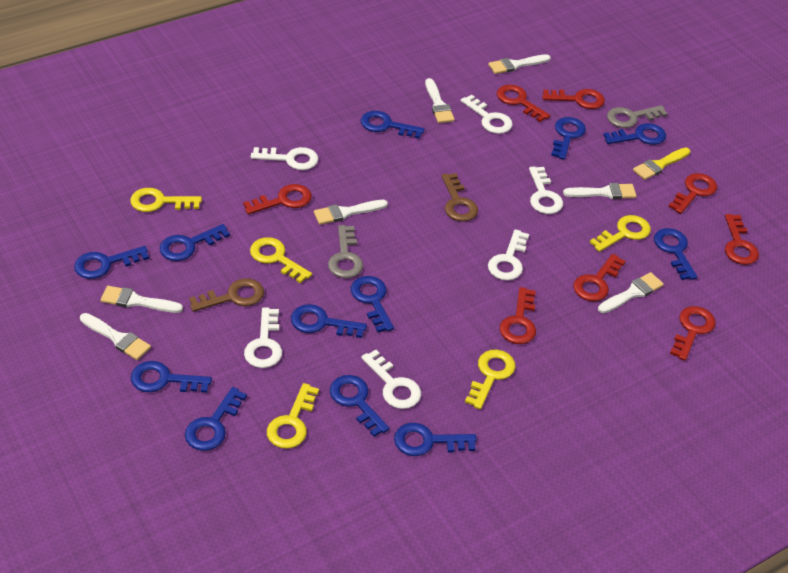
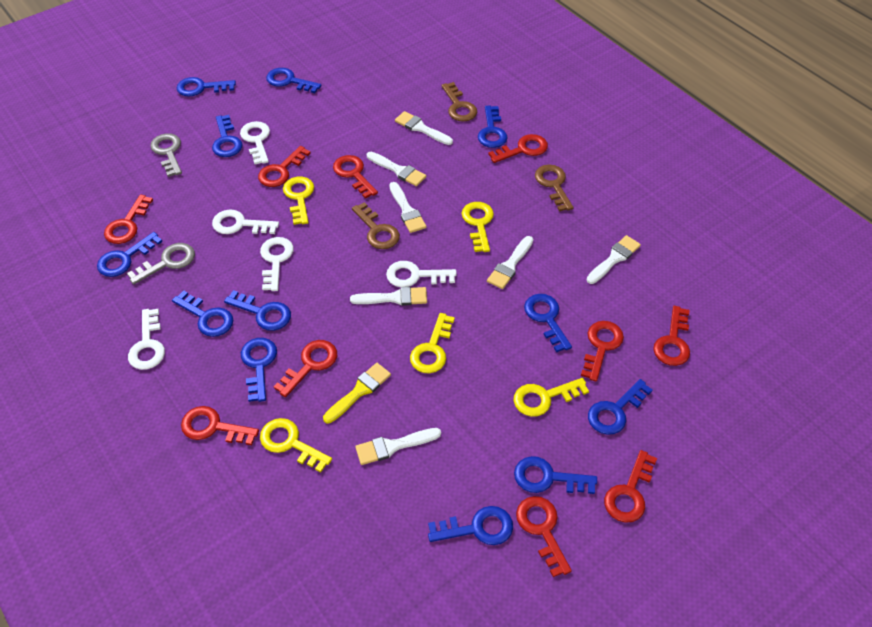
brown key: [189,278,264,312] [442,173,478,221] = 2 -> [352,202,400,249] [441,82,477,122] [535,164,573,212] = 3
red key: [243,184,312,214] [497,85,550,122] [500,287,536,344] [542,89,605,109] [573,254,626,301] [668,173,717,214] [670,306,716,361] [725,214,759,265] = 8 -> [104,195,153,244] [181,406,259,445] [258,146,311,187] [273,340,337,397] [333,155,378,199] [488,134,548,163] [516,496,572,577] [581,321,624,382] [604,450,657,523] [653,306,690,366] = 10
white key: [244,307,282,368] [251,147,318,170] [361,350,421,409] [461,95,513,134] [488,229,529,280] [529,166,563,214] = 6 -> [128,309,165,370] [212,209,279,234] [240,121,270,164] [260,237,294,291] [386,261,457,288] = 5

